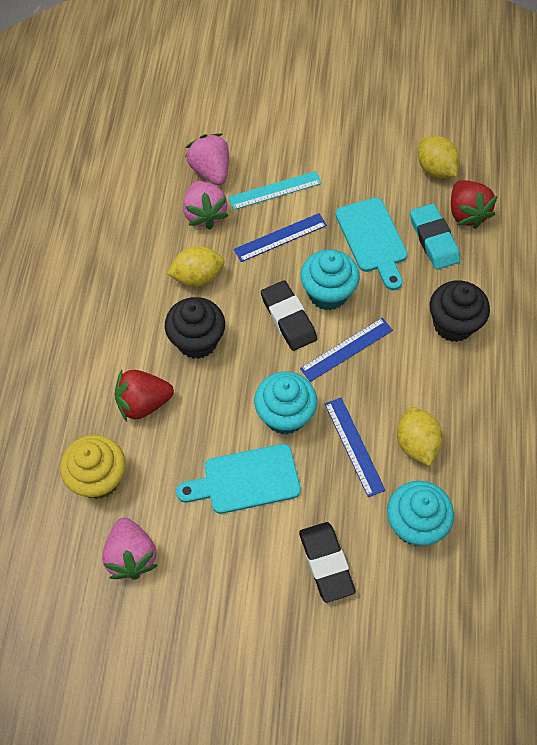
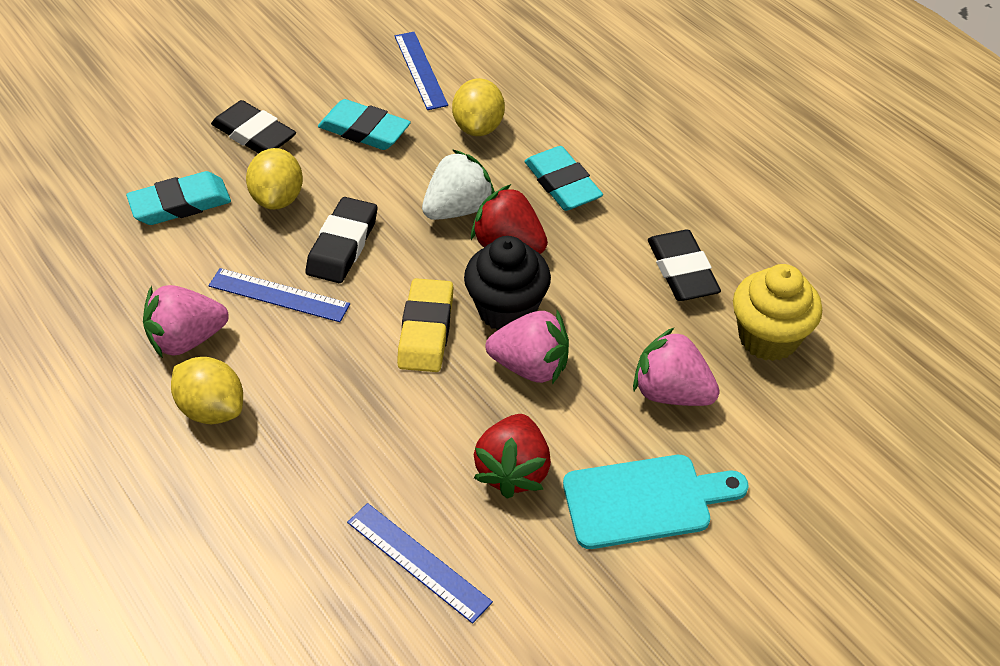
black cupcake: [165,297,225,359] [430,280,490,342] = 2 -> [464,236,551,330] = 1
black eraser: [261,280,317,351] [299,522,356,603] = 2 -> [211,100,296,154] [305,197,378,283] [648,230,721,301] = 3
turquoise cupcake: [254,371,317,435] [300,250,360,310] [387,481,454,546] = 3 -> none = 0
turquoise cutting board: [176,444,301,514] [336,198,408,290] = 2 -> [563,455,749,549] = 1
turquoise eraser: [410,203,460,270] = 1 -> [126,171,231,225] [318,99,411,150] [524,146,603,211] = 3
turquoise ruler: [228,171,322,210] = 1 -> none = 0
white strawberry: none = 0 -> [422,149,495,220] = 1
yellow eraser: none = 0 -> [397,278,453,372] = 1

